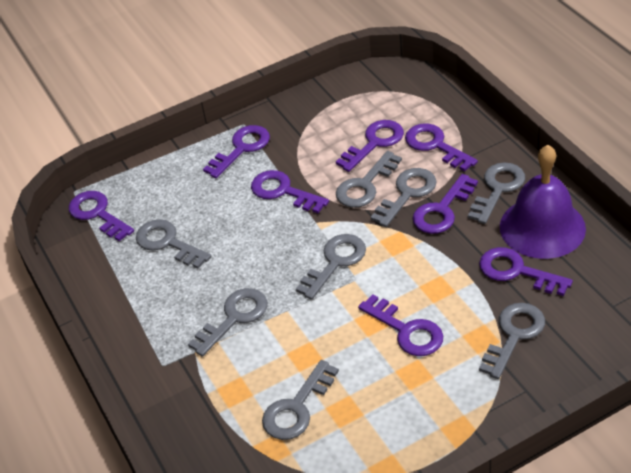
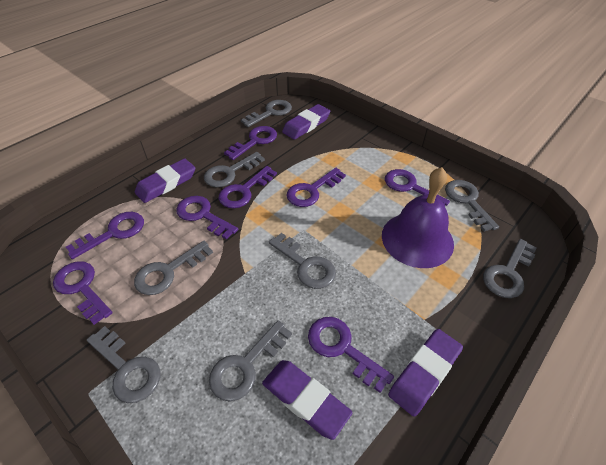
purple eraser: none = 0 -> [135,158,196,203] [262,360,352,440] [282,104,330,140] [388,329,463,417] = 4

